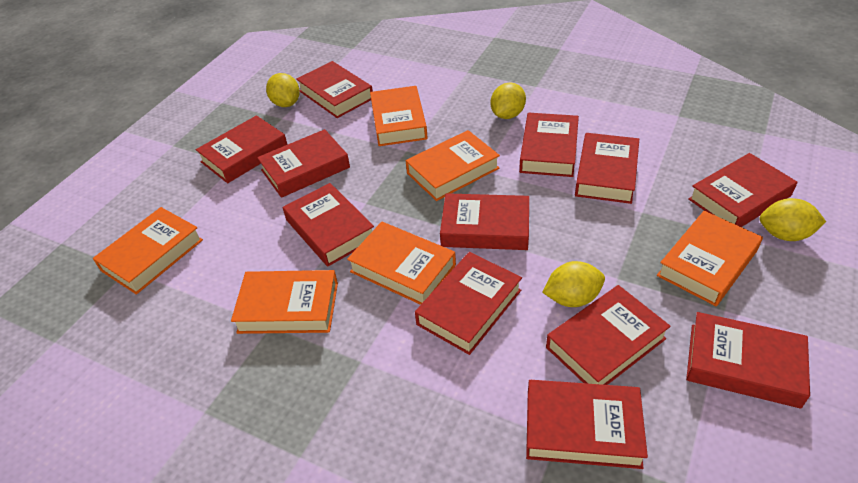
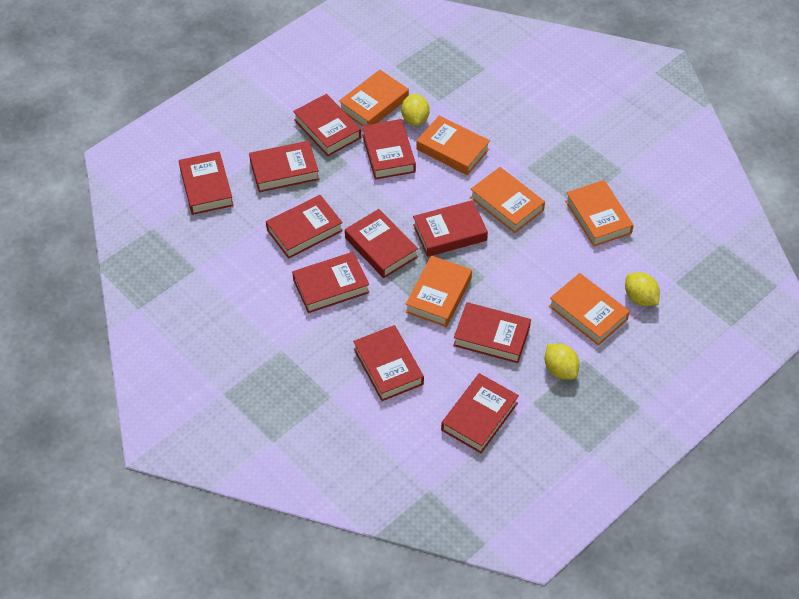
red book: [196,115,288,183] [257,129,350,198] [283,183,374,267] [296,61,373,118] [415,252,522,355] [440,193,529,250] [519,113,579,177] [526,380,648,469] [546,285,671,385] [575,133,639,204] [686,312,810,408] [688,153,797,227] = 12 -> [179,151,234,215] [249,141,319,192] [266,195,343,259] [292,252,370,313] [293,94,361,156] [345,209,418,278] [353,325,424,401] [362,119,416,180] [413,200,488,257] [441,373,519,453] [453,302,531,363] = 11
yellow lemon: [266,73,300,107] [491,83,526,119] [542,261,605,307] [759,198,826,241] = 4 -> [401,94,430,126] [545,344,579,380] [625,272,660,306] = 3

